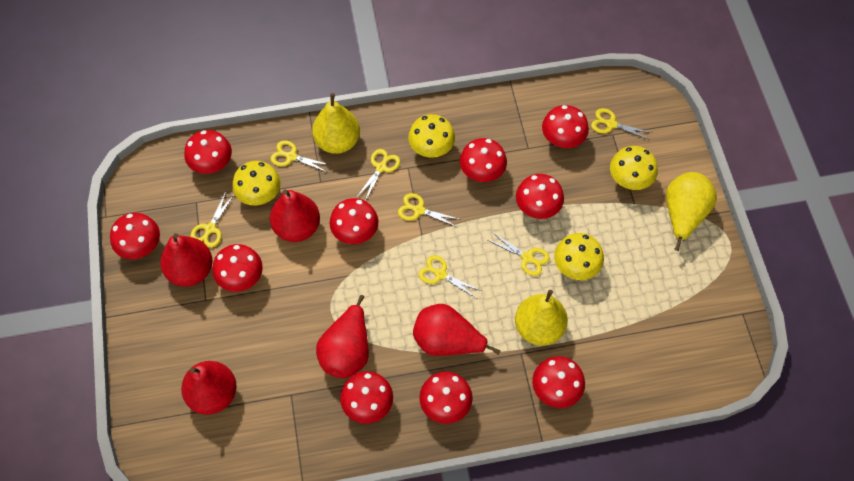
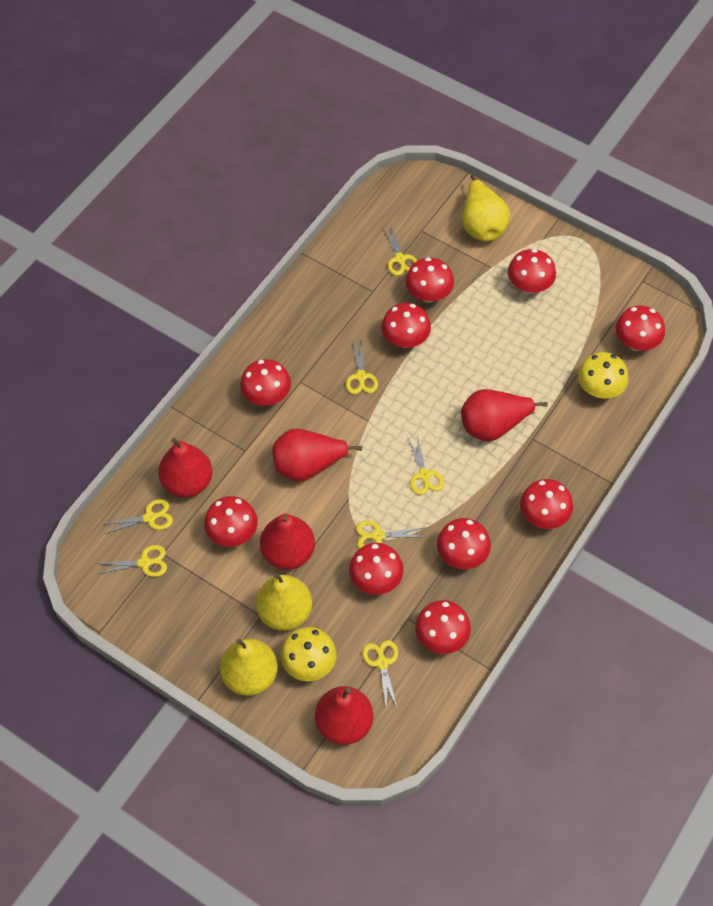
yellow mushroom: [232,161,281,206] [408,114,455,158] [554,233,604,280] [610,146,658,190] = 4 -> [280,627,337,681] [578,352,629,398] = 2

